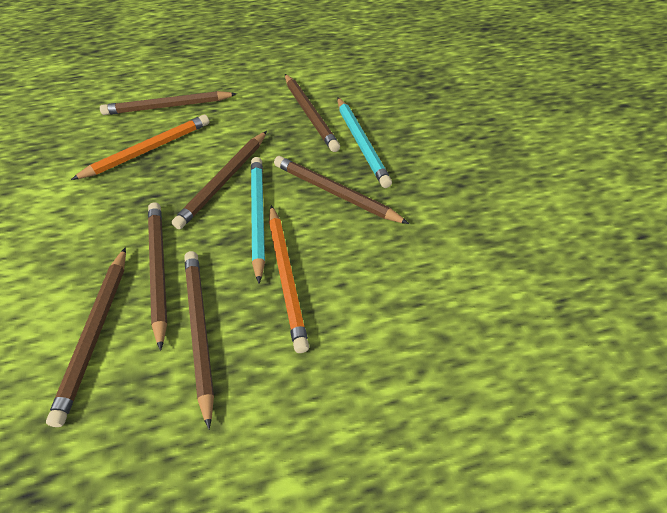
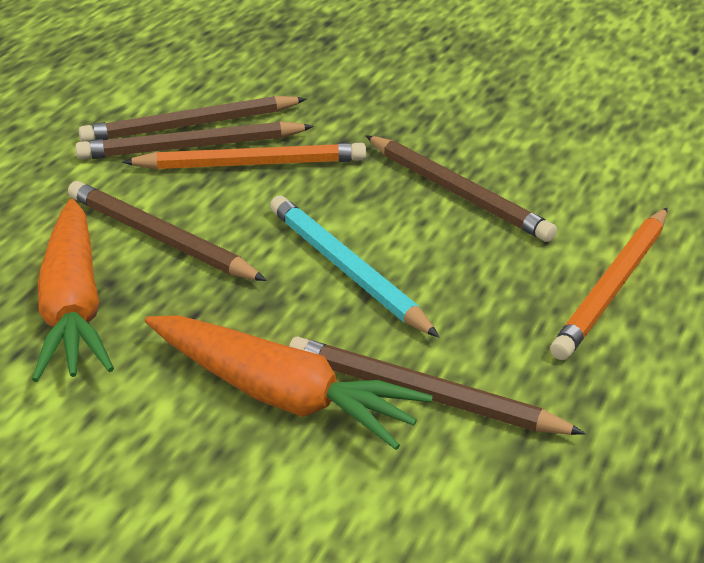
brown pencil: [46,247,126,427] [100,91,237,115] [148,202,167,351] [172,131,267,229] [184,251,214,429] [274,156,409,224] [285,74,340,152] = 7 -> [68,181,267,281] [75,121,314,160] [78,96,306,143] [289,337,586,435] [366,136,557,242] = 5
orange carrot: none = 0 -> [32,199,114,382] [145,315,433,450] = 2
turquoise pencil: [251,157,265,284] [337,97,392,188] = 2 -> [270,196,439,337] = 1

